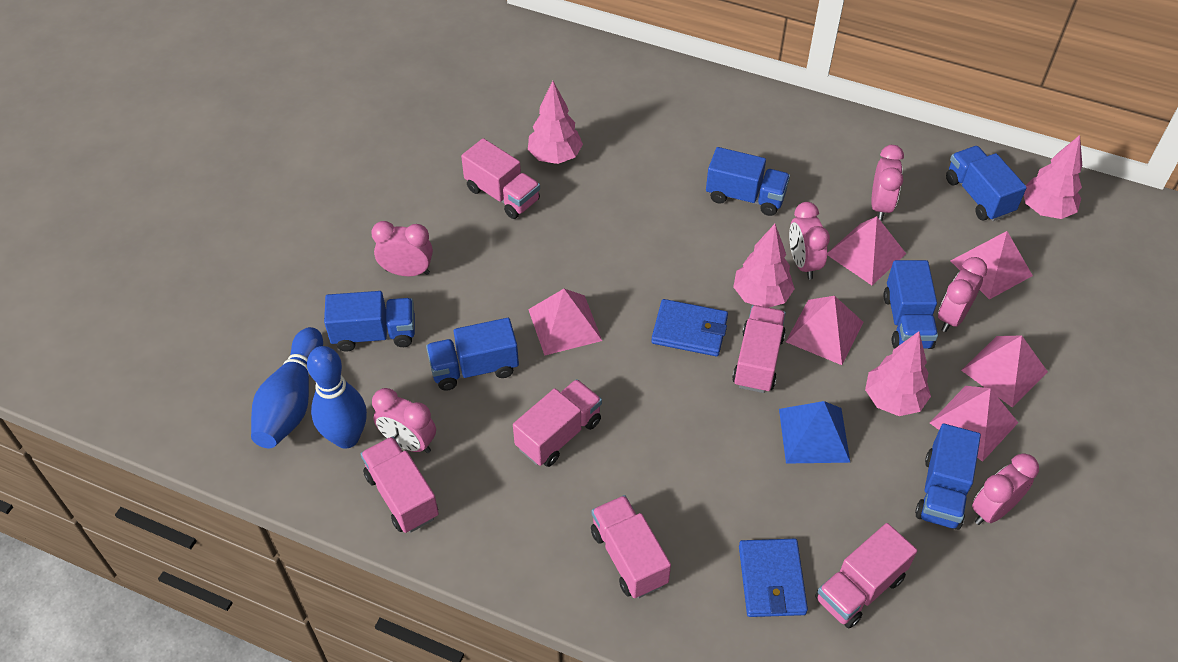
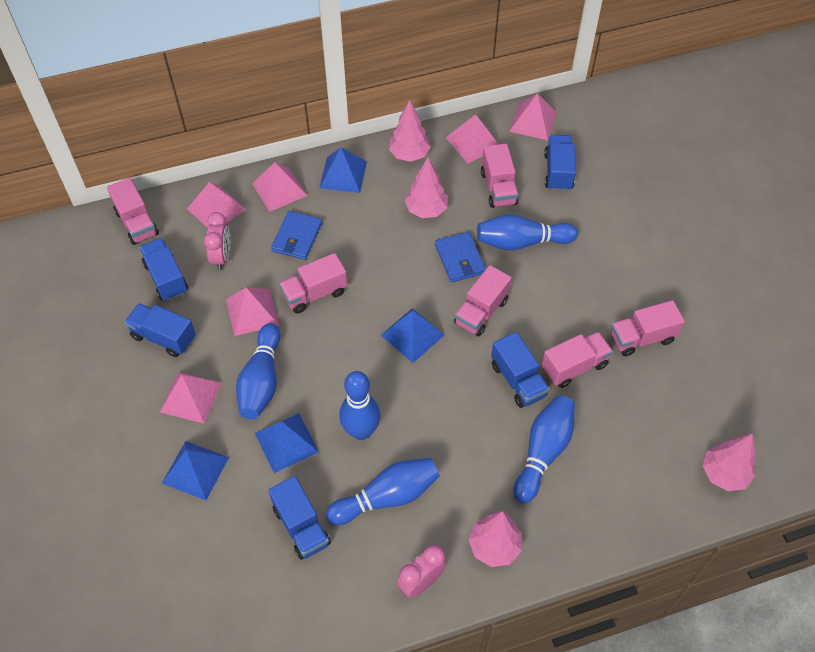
blue bowling pin: [251,327,323,448] [307,346,367,449] = 2 -> [236,323,281,420] [326,458,440,525] [339,371,380,440] [477,214,578,250] [513,395,575,503] = 5
blue pyramid: [779,401,850,464] = 1 -> [162,441,229,500] [255,413,319,473] [319,147,367,193] [381,308,444,363] = 4
blue truck: [324,291,415,352] [426,318,519,391] [706,147,790,216] [883,260,938,349] [915,424,981,530] [946,146,1027,221] = 6 -> [124,303,196,357] [139,238,188,301] [268,476,331,560] [491,332,550,408] [544,135,576,191] = 5
pink clock: [371,221,433,276] [372,388,436,453] [789,202,830,279] [871,145,904,221] [938,257,987,332] [972,453,1039,525] = 6 -> [204,212,231,270] [397,545,447,598] = 2

